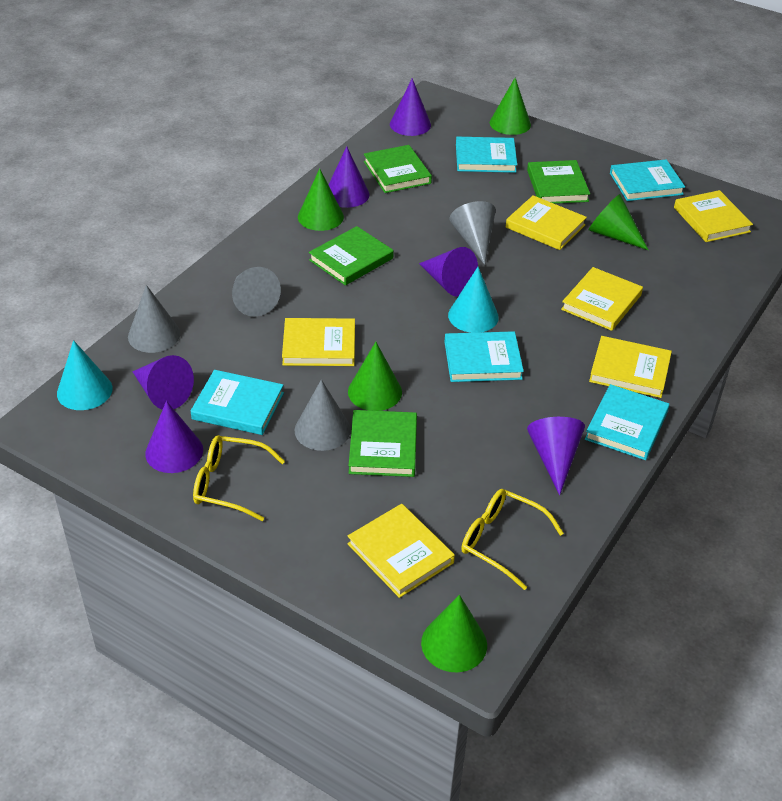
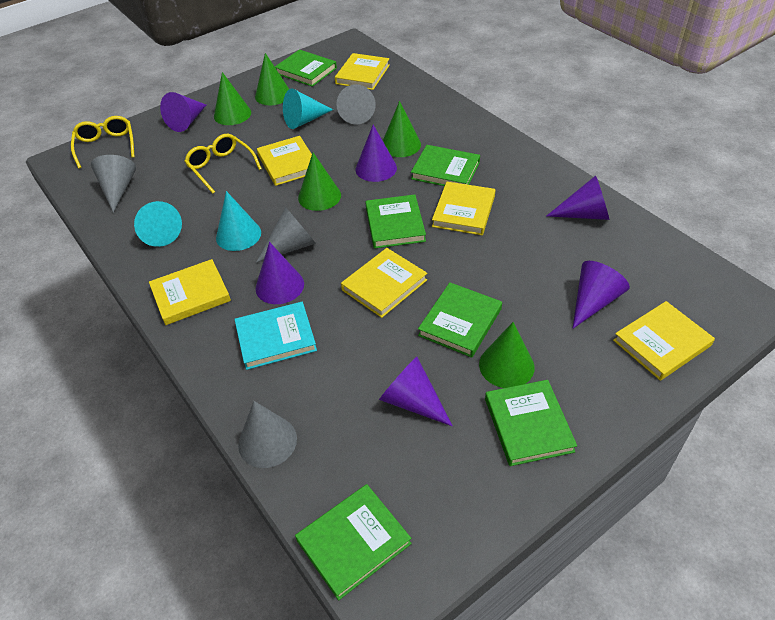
green book: [309,226,394,286] [349,410,417,477] [364,145,432,193] [527,160,590,204] = 4 -> [275,50,337,87] [295,484,412,600] [365,194,426,249] [411,145,480,186] [418,282,502,358] [485,380,577,466] = 6
turquoise book: [191,370,284,435] [445,331,524,382] [456,137,517,173] [585,384,670,460] [610,159,685,201] = 5 -> [234,302,317,370] = 1
turquoise cone: [57,340,113,410] [448,267,499,333] = 2 -> [134,201,182,247] [216,191,261,251] [283,88,333,129] = 3

